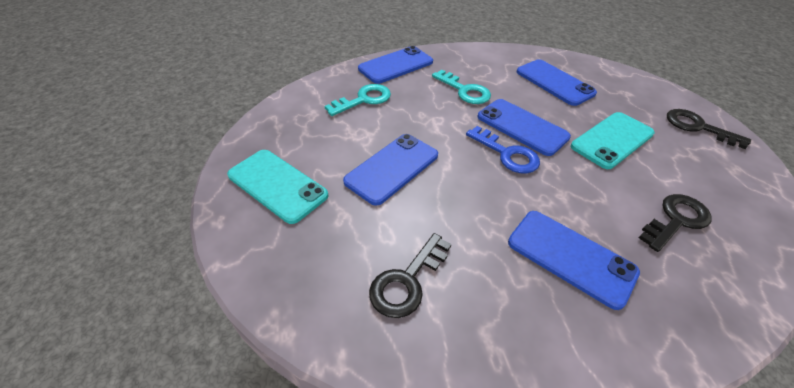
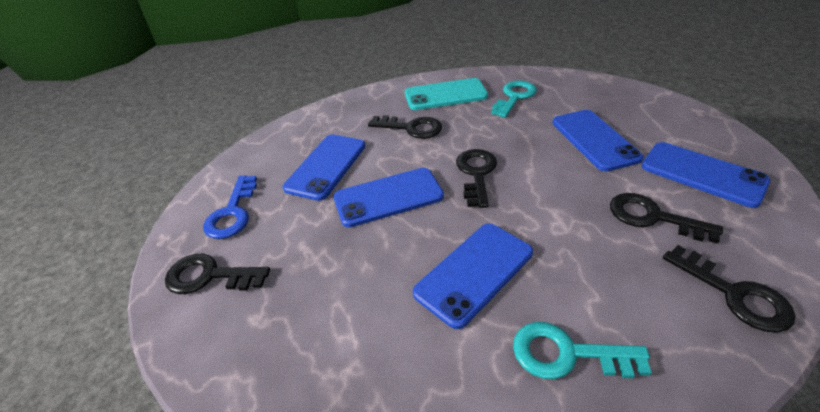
black key: [369,233,451,318] [639,194,712,252] [667,109,751,149] = 3 -> [165,254,270,294] [368,115,442,139] [456,149,497,208] [610,193,723,244] [663,245,795,333] = 5
turquoise phone: [227,150,329,224] [571,112,655,169] = 2 -> [405,78,488,110] = 1

